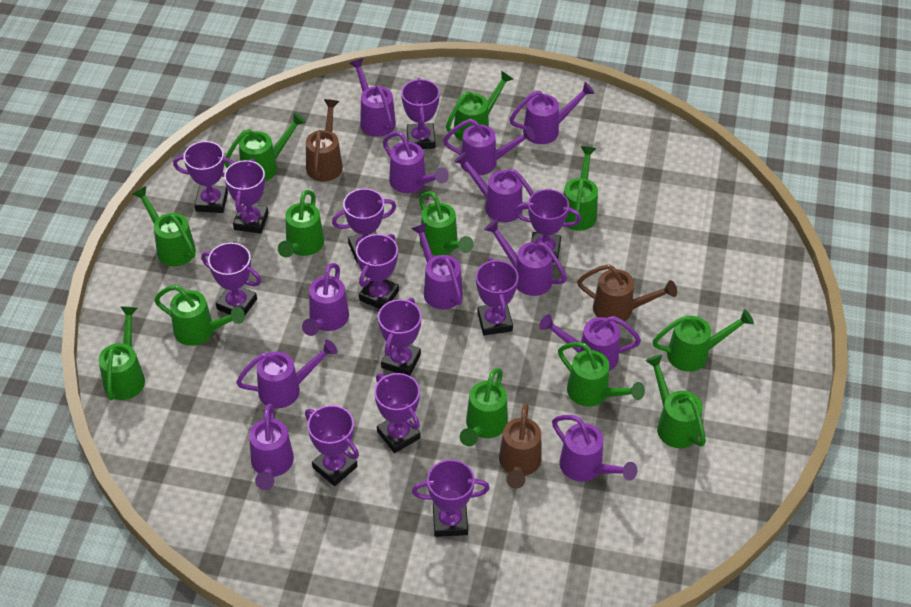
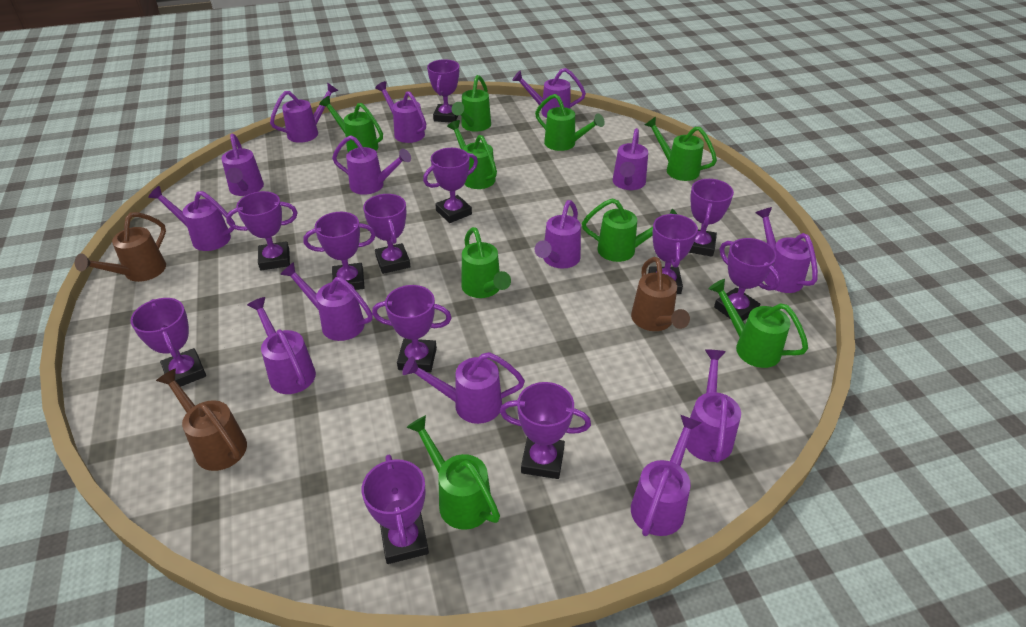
green watering can: [99,306,145,400] [132,186,196,266] [154,285,245,346] [224,112,306,181] [278,190,324,257] [419,191,474,256] [446,71,513,141] [460,368,508,446] [558,342,645,407] [563,146,598,231] [645,355,706,448] [653,309,754,372] = 12 -> [319,96,383,152] [406,415,500,530] [447,120,497,189] [452,75,491,132] [461,227,511,298] [535,94,605,151] [582,198,677,262] [645,117,717,181] [708,279,808,368] = 9
purple watering can: [236,339,338,408] [249,404,294,490] [302,263,349,336] [349,58,396,137] [383,132,449,193] [411,223,463,309] [443,119,535,175] [454,152,534,222] [484,219,567,296] [509,82,595,144] [539,314,641,371] [552,415,637,481] = 12 -> [148,186,235,251] [221,134,264,196] [247,297,316,394] [270,83,338,143] [280,262,373,341] [332,135,411,195] [375,81,426,143] [402,352,525,424] [512,68,586,118] [535,200,581,268] [613,128,648,190] [631,414,702,536] [686,349,741,462] [755,207,818,293] = 14

